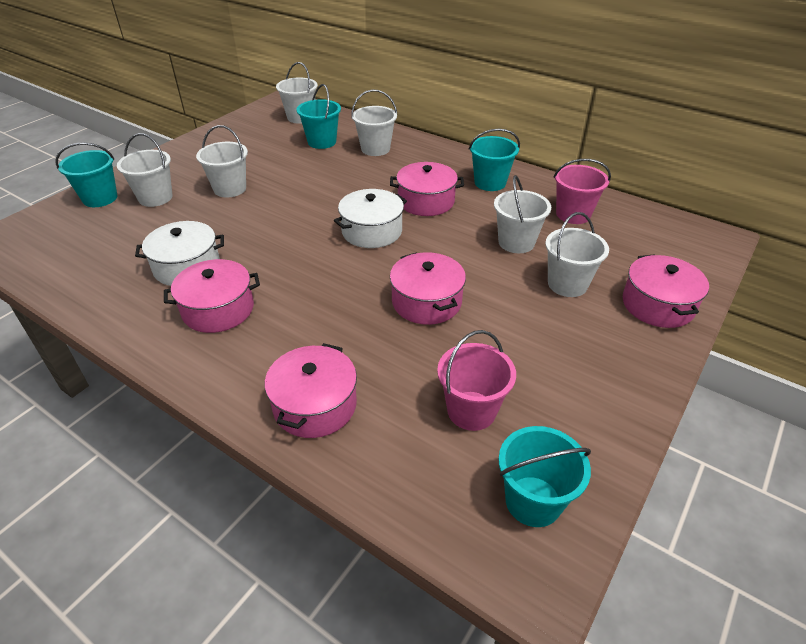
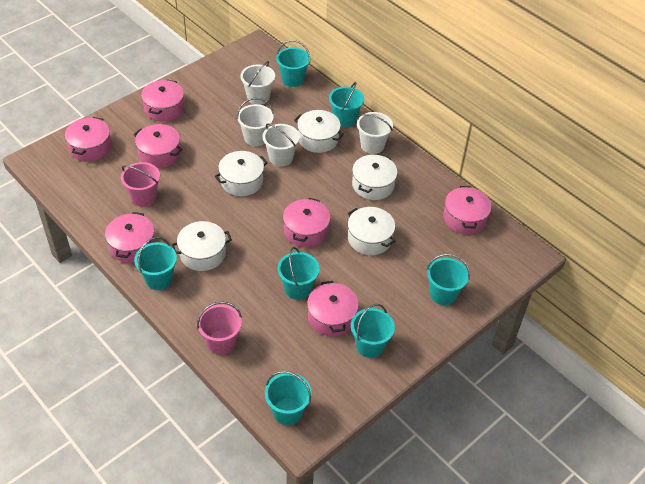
pink pot: [164,259,260,333] [265,343,357,438] [390,162,464,216] [390,252,466,325] [623,254,709,328] = 5 -> [65,117,112,162] [105,212,155,263] [134,124,183,168] [141,79,185,122] [283,198,330,247] [307,281,359,336] [443,186,492,234] = 7
turquoise bucket: [55,142,118,207] [297,84,341,149] [469,129,520,191] [498,426,591,527] = 4 -> [134,237,177,290] [265,371,312,425] [276,40,310,87] [277,247,320,300] [329,82,364,128] [351,304,395,358] [427,254,470,305] = 7
white bucket: [117,133,172,207] [196,125,248,198] [276,62,318,124] [351,89,397,156] [494,175,551,253] [545,212,609,297] = 6 -> [237,98,274,146] [240,61,275,105] [263,123,300,166] [357,112,393,154] = 4
white pot: [135,221,224,286] [334,189,407,248] = 2 -> [171,221,232,271] [215,151,268,196] [294,110,344,153] [348,207,395,255] [352,154,398,200] = 5

